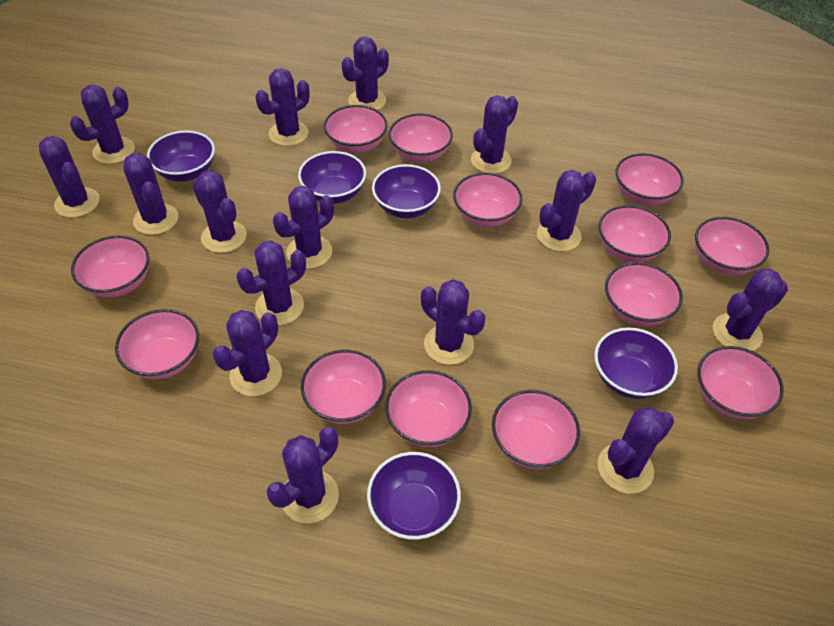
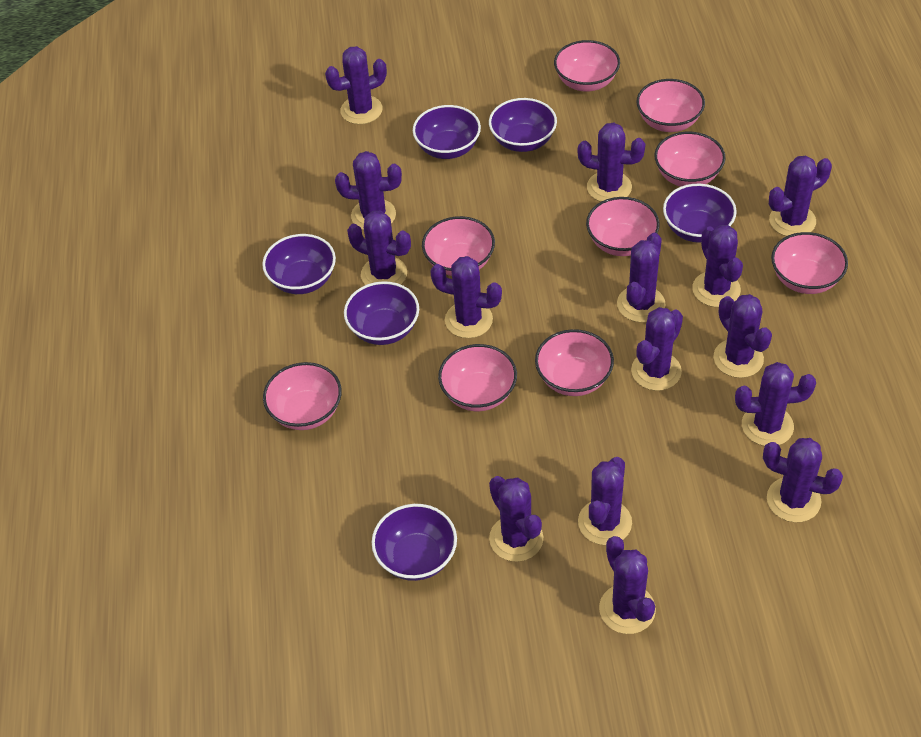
pink bowl: [71,236,150,298] [115,309,199,379] [301,349,386,424] [324,105,388,153] [385,370,472,447] [389,114,453,162] [453,173,522,227] [492,390,580,469] [598,205,671,263] [605,262,683,326] [615,153,684,206] [695,217,769,275] [697,346,784,419] = 13 -> [263,362,342,430] [422,216,495,276] [438,344,517,411] [535,329,614,396] [554,40,620,92] [586,197,660,256] [637,79,705,132] [654,132,726,187] [771,232,848,294] = 9
purple bowl: [147,130,215,182] [298,151,366,204] [367,452,461,540] [372,164,441,218] [594,327,678,399] = 5 -> [262,234,336,294] [344,281,419,345] [372,504,457,581] [413,105,481,159] [489,98,557,152] [663,184,737,243] = 6

